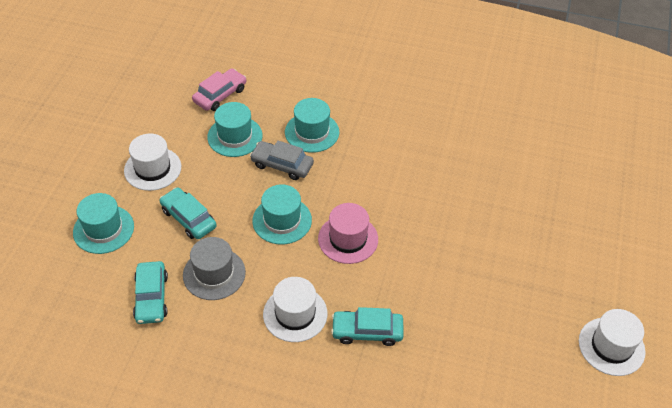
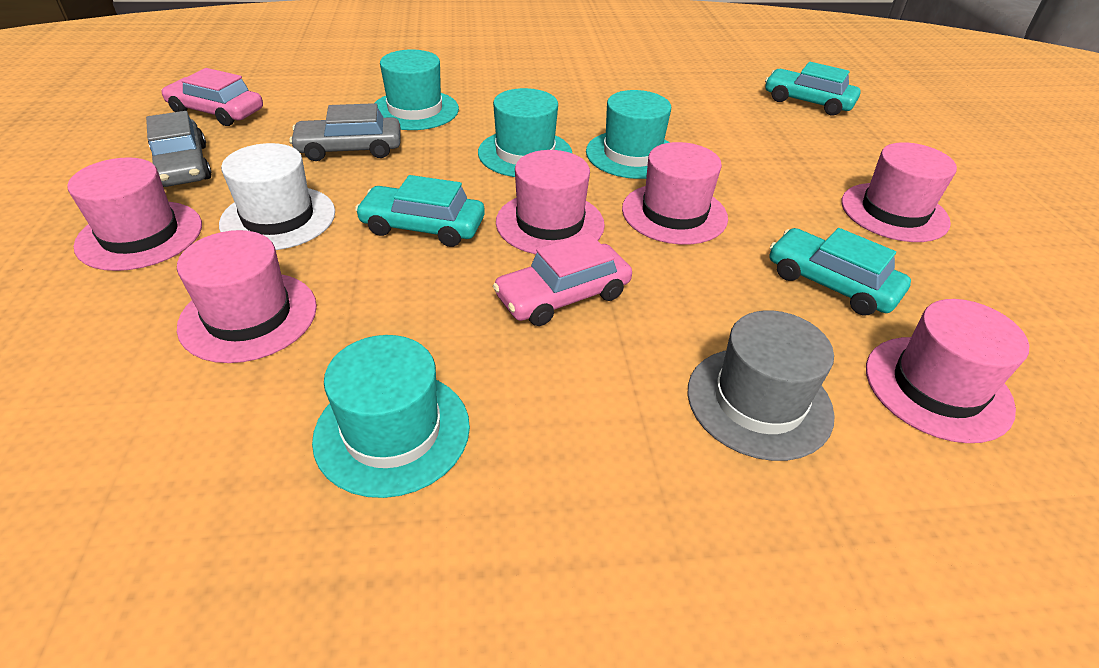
grey car: [250,141,314,180] = 1 -> [146,111,212,187] [289,103,401,161] = 2
pink car: [192,68,246,111] = 1 -> [161,68,263,126] [493,233,632,326] = 2
pink hat: [318,203,378,264] = 1 -> [67,157,202,271] [177,230,317,363] [496,150,605,254] [622,142,728,245] [841,142,957,242] [866,299,1029,443] = 6
white hat: [124,133,181,191] [263,277,327,342] [579,309,646,376] = 3 -> [219,143,335,250] = 1

